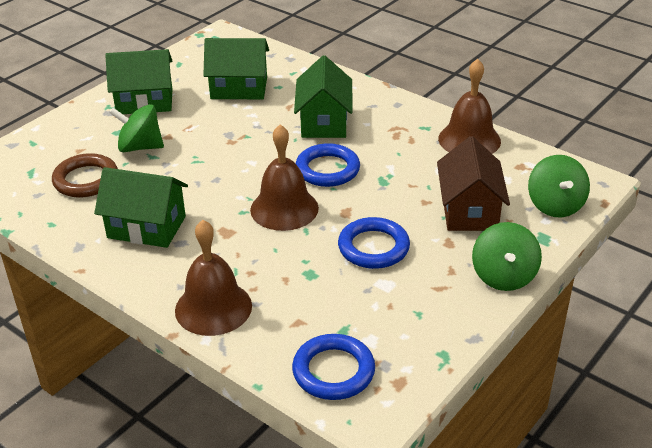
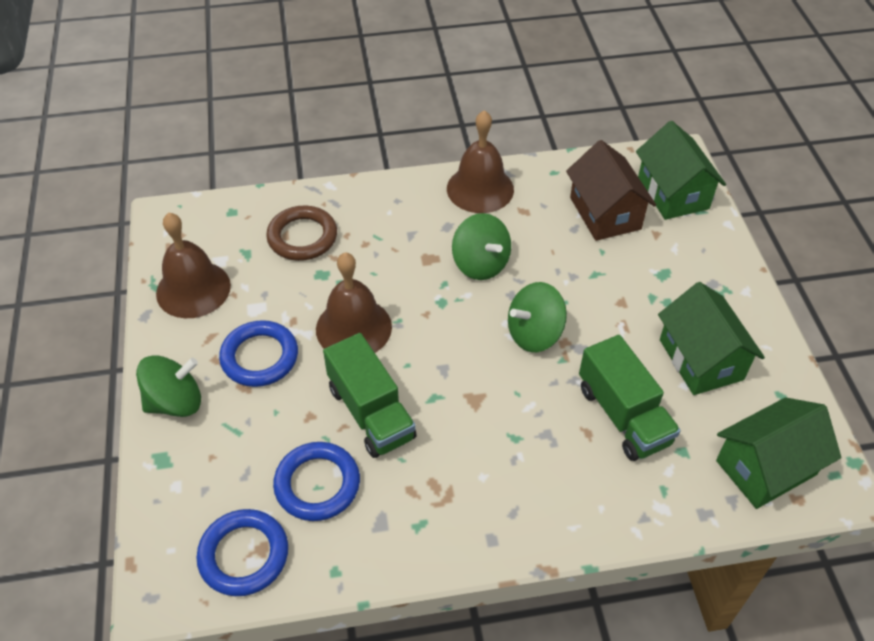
green house: [94,167,188,248] [105,49,173,114] [204,38,269,99] [294,56,353,138] = 4 -> [636,121,726,220] [658,282,765,395] [716,398,841,509] = 3
green truck: none = 0 -> [323,333,417,458] [579,335,681,461] = 2

